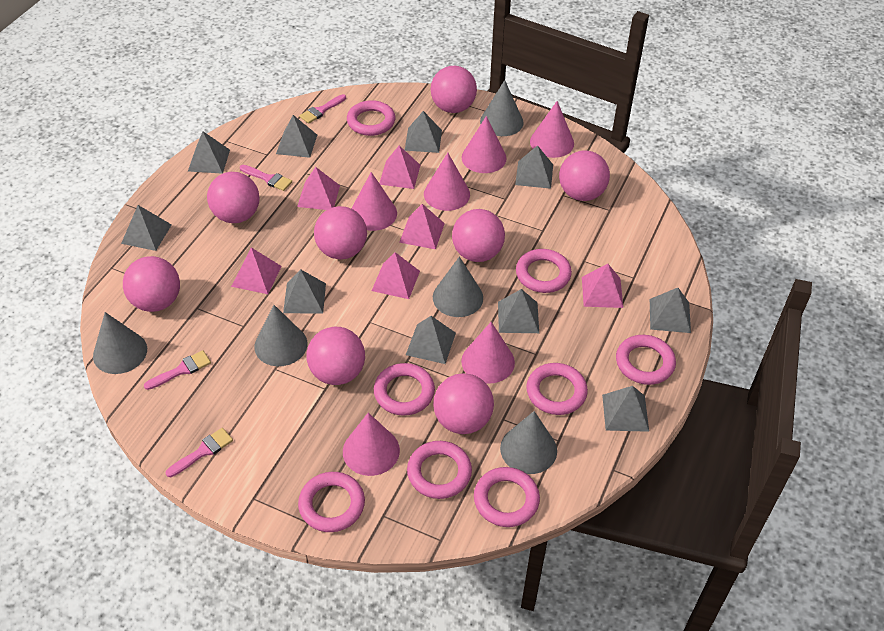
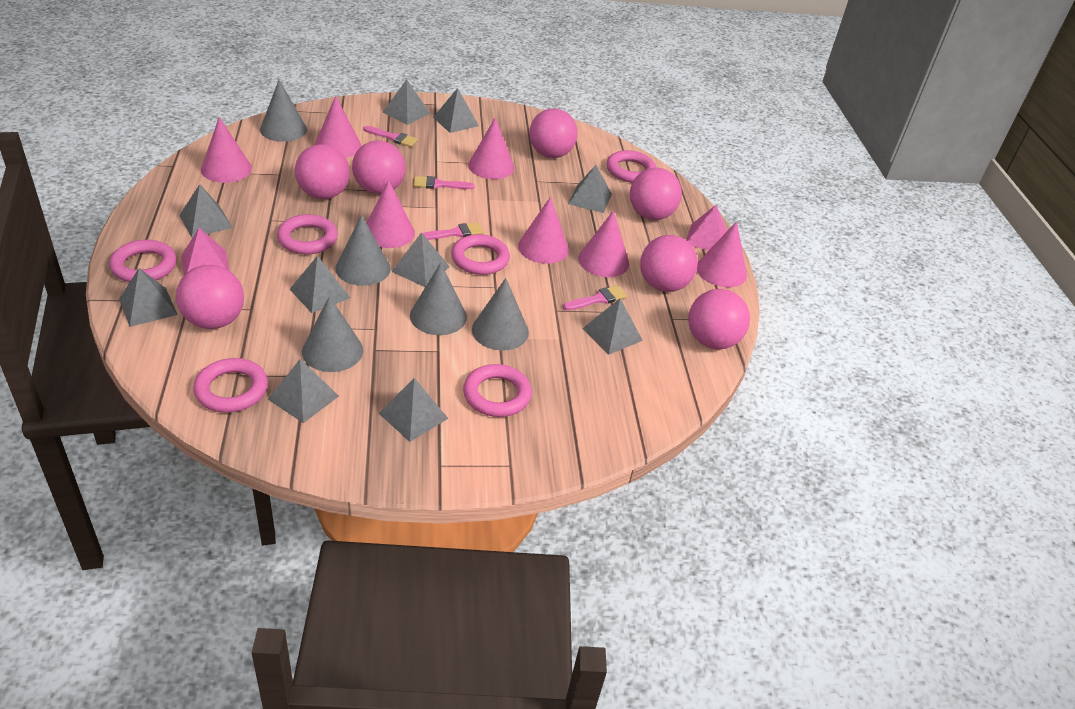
pink ball: [123,256,180,312] [207,172,260,223] [306,327,365,385] [314,206,367,259] [431,66,477,113] [433,373,494,434] [452,209,505,262] [559,150,610,201] = 8 -> [176,265,244,329] [295,144,350,199] [352,140,406,194] [529,108,577,158] [630,168,682,220] [640,235,698,292] [688,289,750,349] = 7
pink cone: [343,413,400,476] [351,172,397,231] [424,153,470,211] [461,322,515,384] [462,116,507,173] [530,101,574,158] = 6 -> [201,117,252,183] [315,96,361,158] [367,180,415,248] [468,117,514,179] [518,197,569,264] [578,210,629,277] [697,221,747,287] = 7
pink pyramid: [231,247,282,294] [297,167,340,210] [372,252,420,299] [379,146,421,189] [399,204,445,249] [582,264,623,308] = 6 -> [181,228,230,275] [686,205,727,251] = 2
pink ring: [298,472,365,532] [347,100,395,136] [374,363,435,416] [407,441,472,499] [474,467,540,527] [516,249,572,293] [526,363,588,415] [616,335,676,385] = 8 -> [109,240,177,282] [193,358,268,413] [277,214,338,254] [451,234,510,275] [463,364,532,417] [607,150,656,183] = 6

